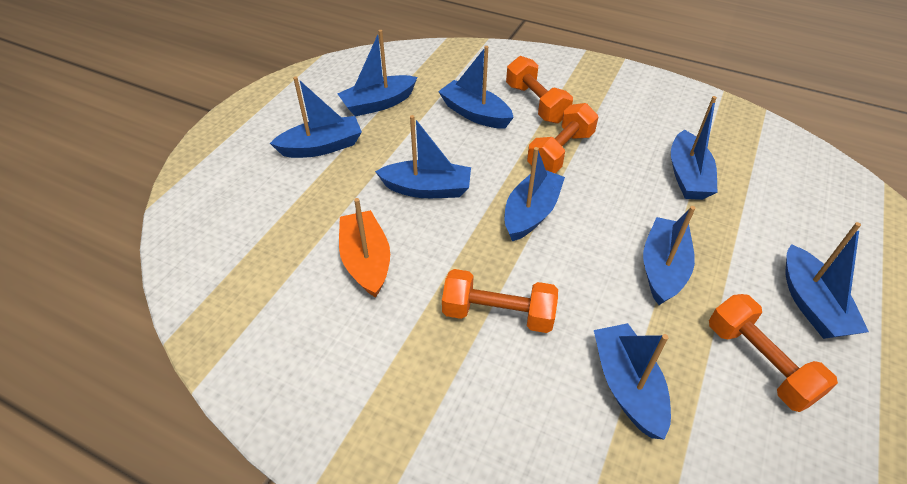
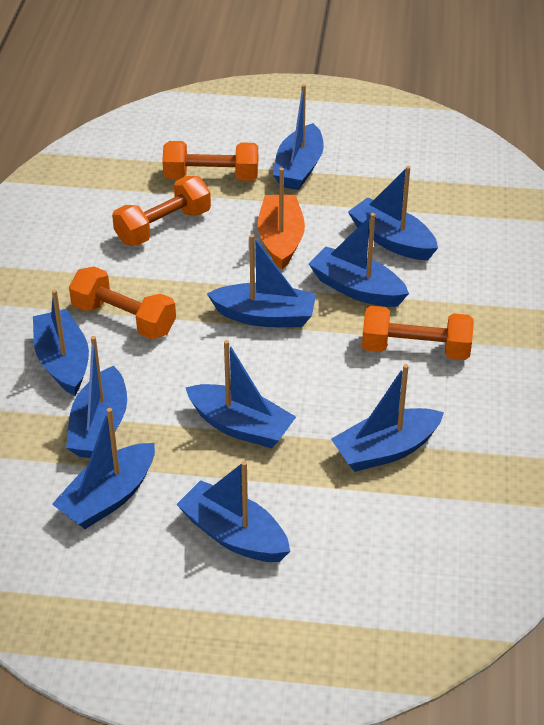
blue boat: [270,76,362,158] [337,30,418,116] [375,115,471,198] [438,46,514,129] [504,147,565,241] [594,323,671,440] [643,206,695,305] [671,96,718,200] [785,222,869,339] = 9 -> [33,289,89,396] [52,408,155,529] [66,336,127,458] [176,461,290,562] [185,340,296,448] [207,234,316,327] [273,84,324,190] [309,213,409,307] [331,364,444,472] [348,166,438,260] = 10

